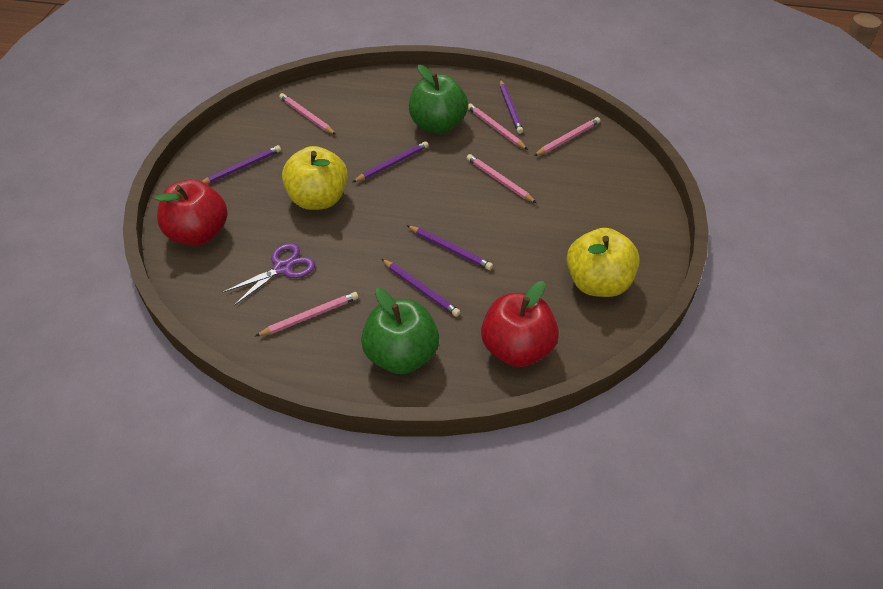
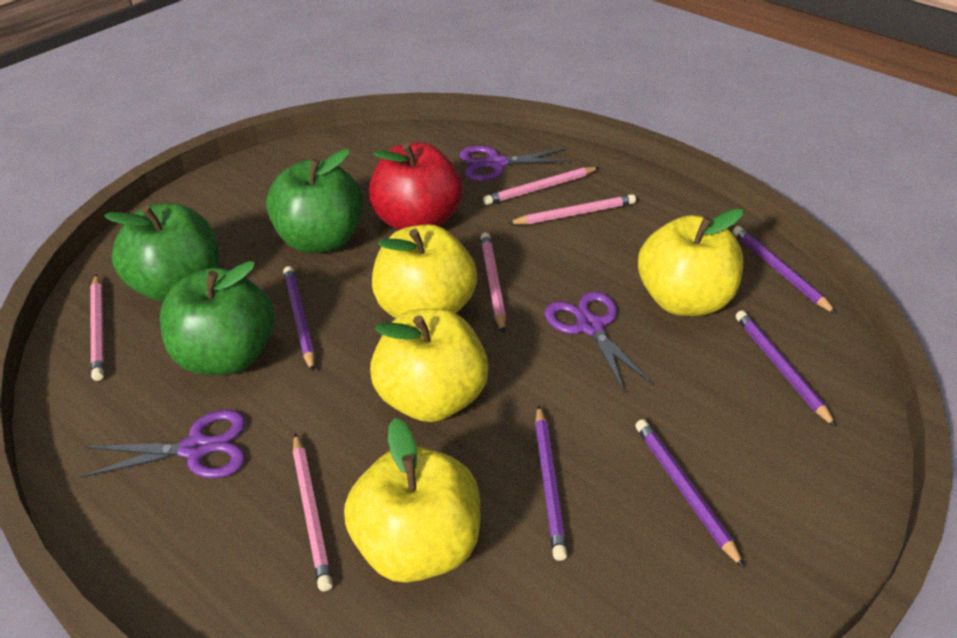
green apple: [361,288,439,374] [409,65,468,134] = 2 -> [104,204,219,302] [160,261,274,375] [266,149,363,253] = 3
purple scissors: [223,243,315,306] = 1 -> [80,410,246,478] [459,146,573,181] [545,291,654,393] = 3
red apple: [155,180,228,245] [481,281,559,367] = 2 -> [369,143,463,230] = 1
yellow apple: [282,146,348,210] [567,228,640,297] = 2 -> [344,418,481,583] [370,309,489,422] [372,224,477,318] [638,208,744,316] = 4

